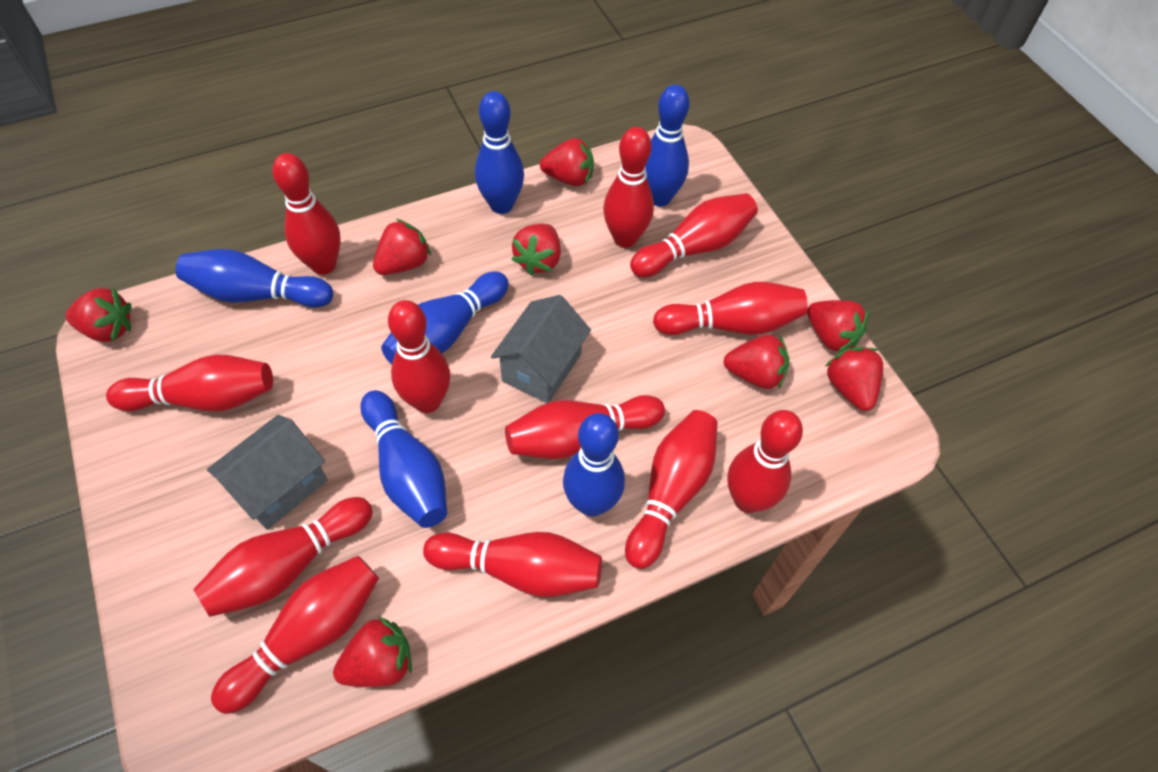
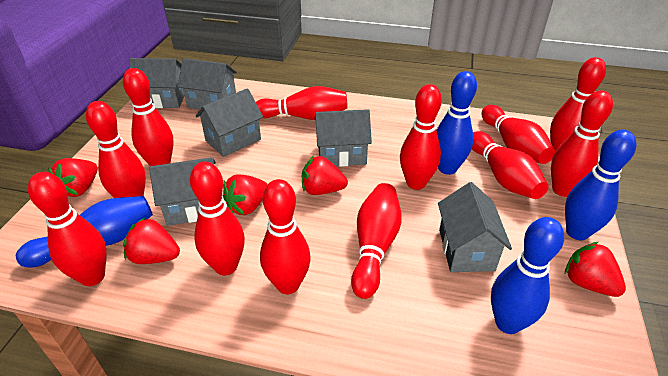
blue bowling pin: [176,249,333,308] [360,390,447,528] [381,272,509,365] [475,91,524,214] [563,413,625,517] [645,84,690,206] = 6 -> [16,196,153,267] [436,71,477,175] [491,217,564,334] [565,129,637,240] = 4
grey house: [207,415,328,530] [491,295,591,403] = 2 -> [129,58,185,108] [149,157,216,226] [178,58,237,109] [196,88,263,157] [315,109,372,167] [438,182,512,272] = 6
red strawberry: [65,288,132,342] [333,617,412,687] [373,219,431,275] [511,224,561,275] [540,138,594,186] [723,335,789,389] [807,300,869,353] [825,348,883,411] = 8 -> [48,158,98,197] [123,218,180,264] [222,175,268,215] [302,156,348,195] [565,242,626,297] = 5

